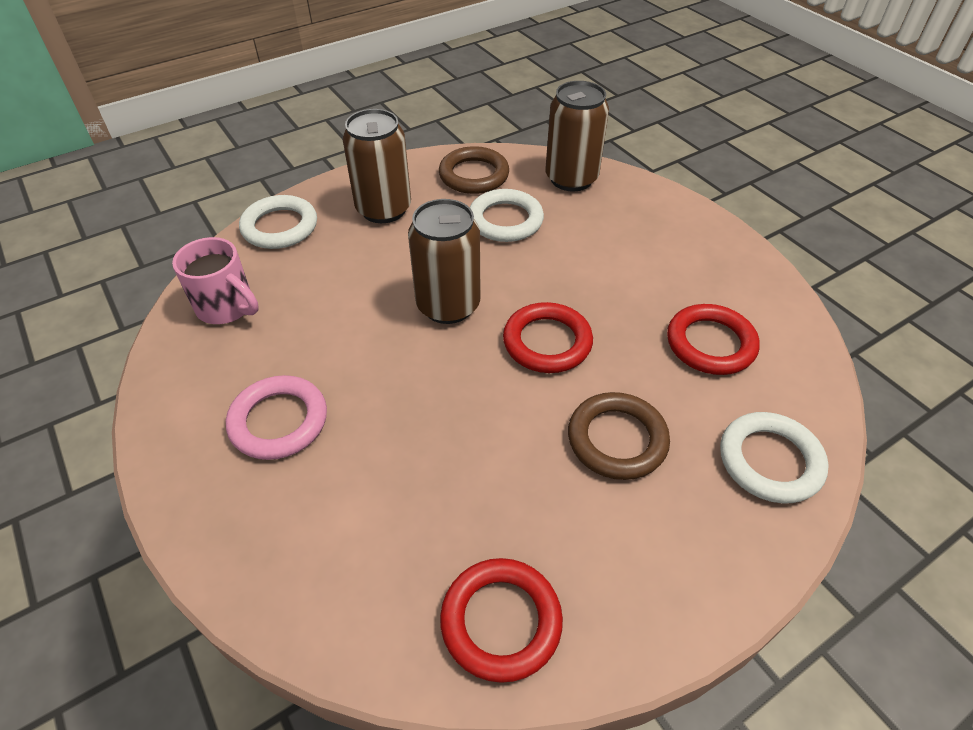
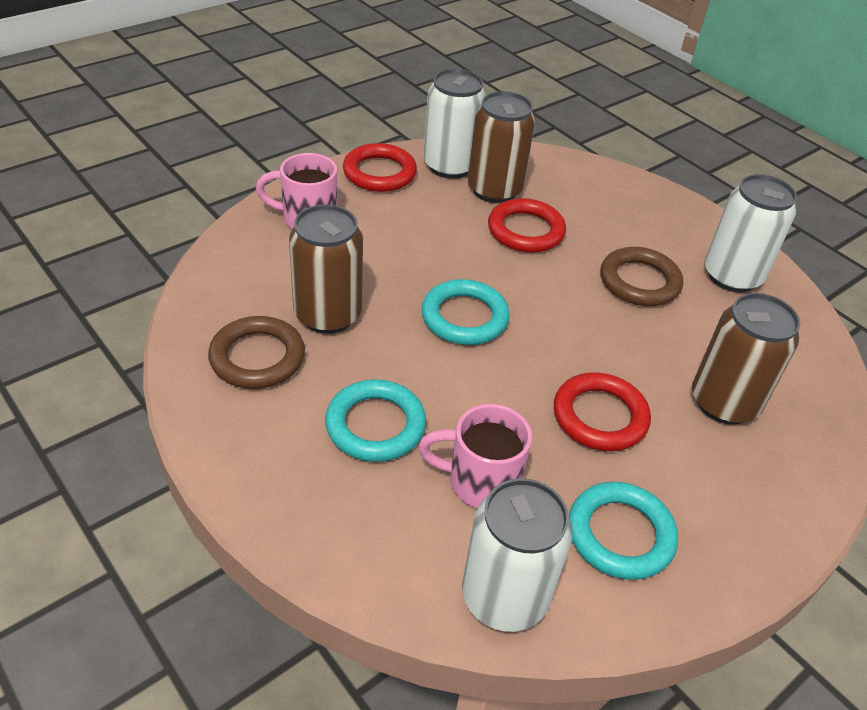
pink mug: [172,237,259,324] = 1 -> [256,153,337,229] [418,404,532,508] = 2
pink ring: [226,375,327,460] = 1 -> none = 0
turquoise ring: none = 0 -> [325,379,426,462] [421,279,510,345] [569,482,678,580] = 3
white can: none = 0 -> [423,69,486,179] [462,478,573,632] [705,174,797,293] = 3
white ring: [239,195,317,249] [470,189,544,242] [720,412,829,503] = 3 -> none = 0

